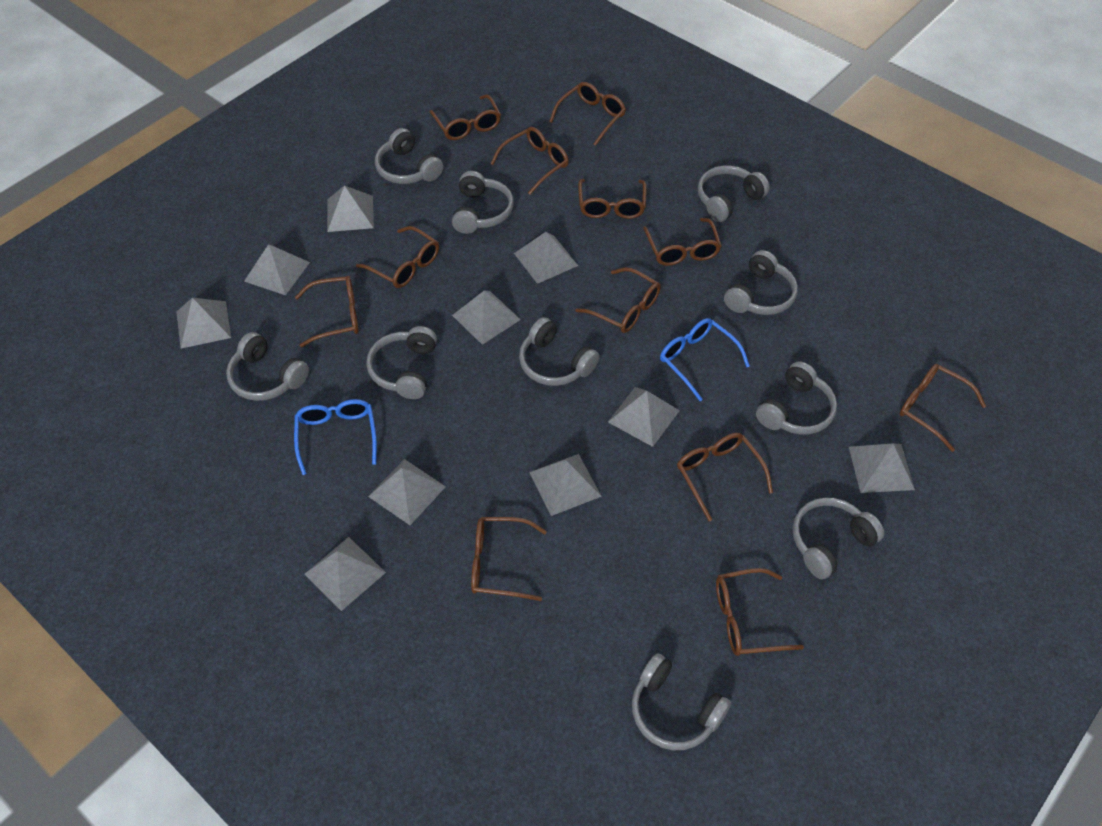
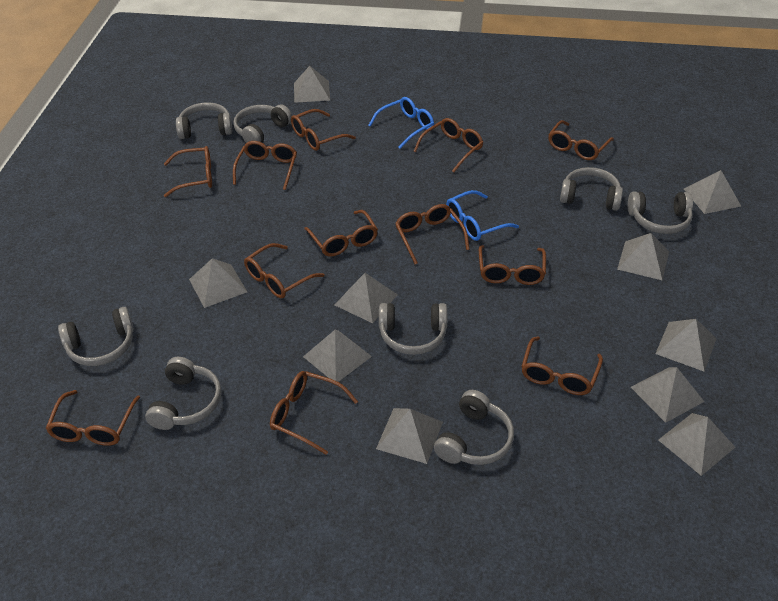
grey headphones: [226,332,309,401] [366,326,437,399] [375,128,443,184] [452,171,514,234] [519,317,600,386] [632,653,731,750] [698,166,770,222] [724,250,798,315] [756,362,837,435] [793,498,884,579] = 10 -> [58,307,134,366] [145,357,221,430] [176,102,232,139] [233,105,292,143] [379,303,447,355] [434,390,514,465] [560,167,623,211] [628,192,693,234] = 8

